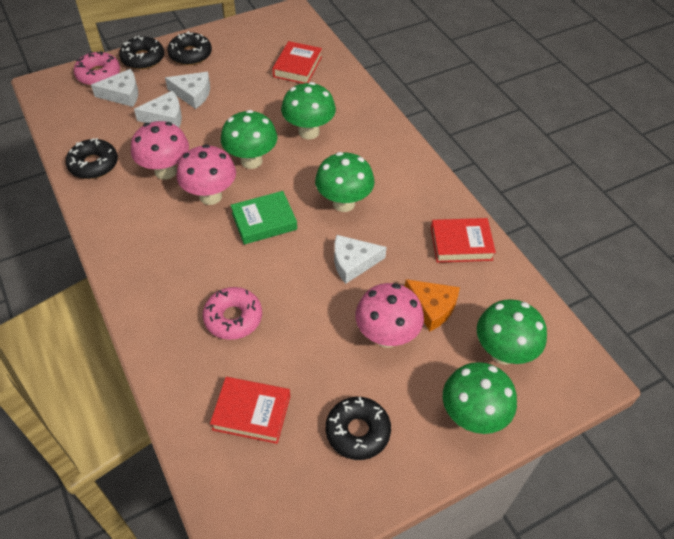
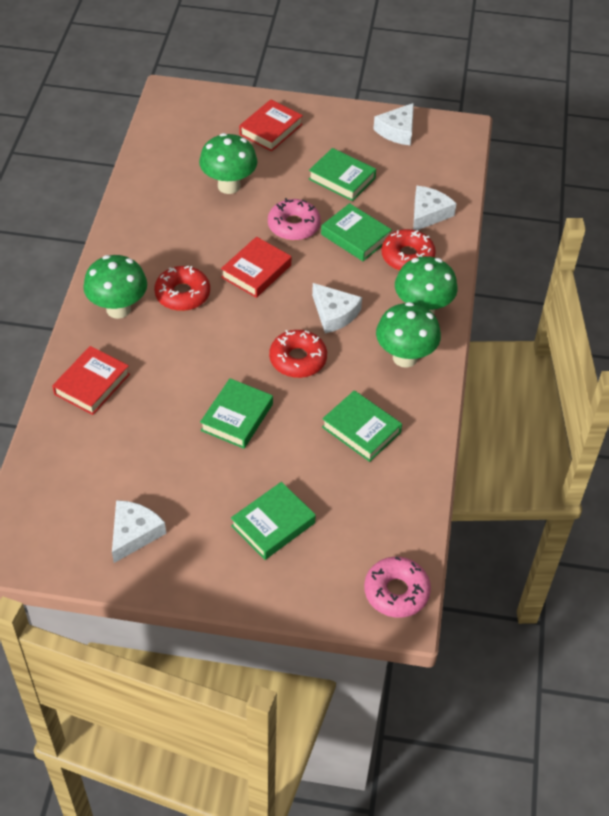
black donut: [66,138,118,179] [119,36,164,70] [167,31,212,65] [326,397,391,460] = 4 -> none = 0
green book: [230,191,297,245] = 1 -> [200,378,273,449] [231,482,316,560] [309,148,376,201] [321,203,392,261] [322,390,402,462] = 5
green mushroom: [221,110,277,169] [281,82,336,140] [315,152,375,212] [443,362,517,434] [477,299,547,365] = 5 -> [83,255,147,319] [199,133,257,194] [376,302,441,368] [395,256,458,314] = 4
orange cheese: [405,279,460,331] = 1 -> none = 0
pink mushroom: [131,121,189,180] [177,144,236,205] [355,283,424,348] = 3 -> none = 0
red donut: none = 0 -> [154,266,210,311] [269,330,327,378] [382,229,436,271] = 3

